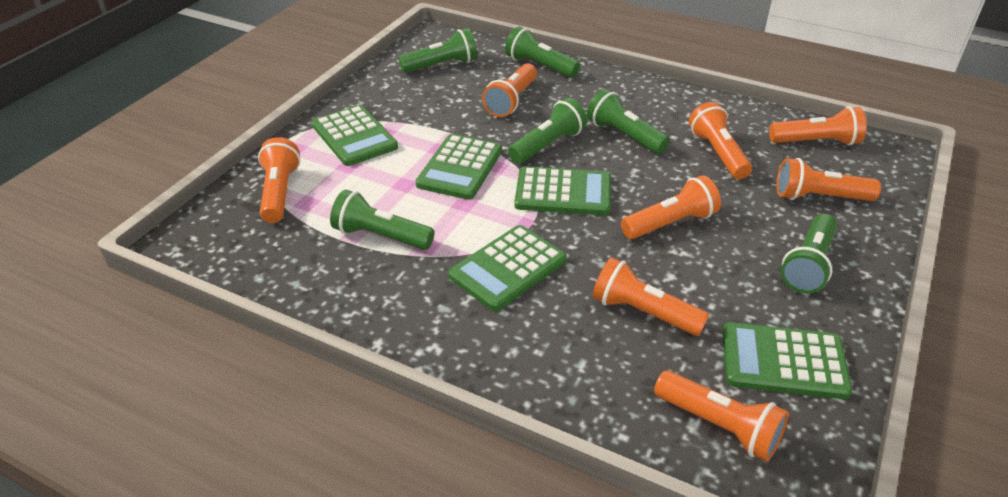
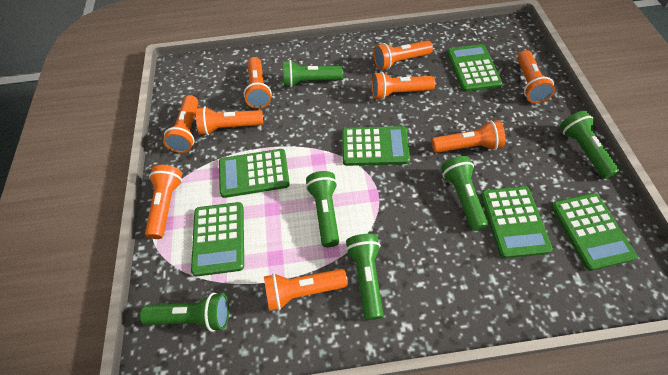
green calculator: [312,105,398,166] [416,134,502,200] [448,225,567,311] [515,166,611,216] [722,322,852,399] = 5 -> [191,202,244,276] [219,149,290,198] [342,126,410,166] [447,44,503,92] [481,186,553,258] [551,193,637,271] = 6
orange flashlight: [258,137,300,223] [482,63,537,117] [592,257,709,336] [621,175,721,239] [654,371,789,462] [689,102,752,179] [769,106,866,146] [776,158,881,201] = 8 -> [145,165,182,239] [163,95,199,153] [196,106,263,135] [244,57,272,109] [264,269,348,311] [372,72,435,100] [374,41,433,70] [432,120,505,153] [517,50,555,103] = 9

